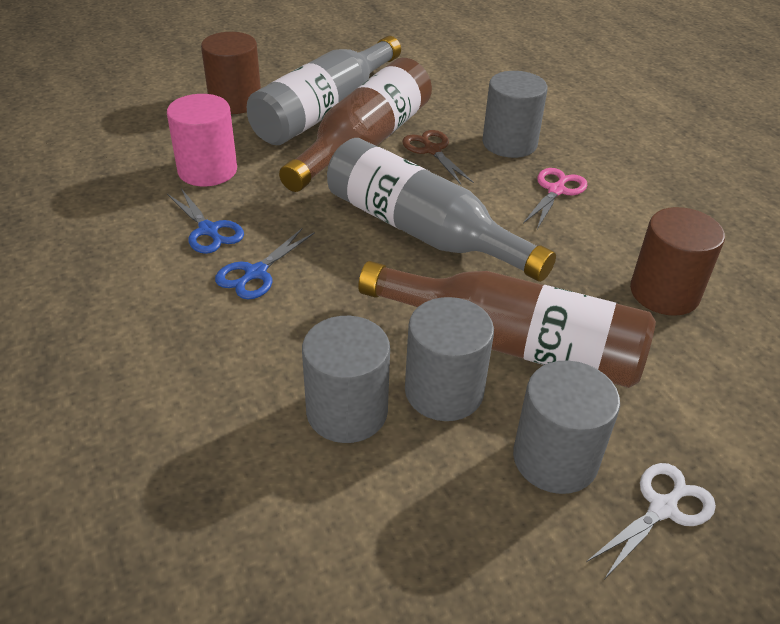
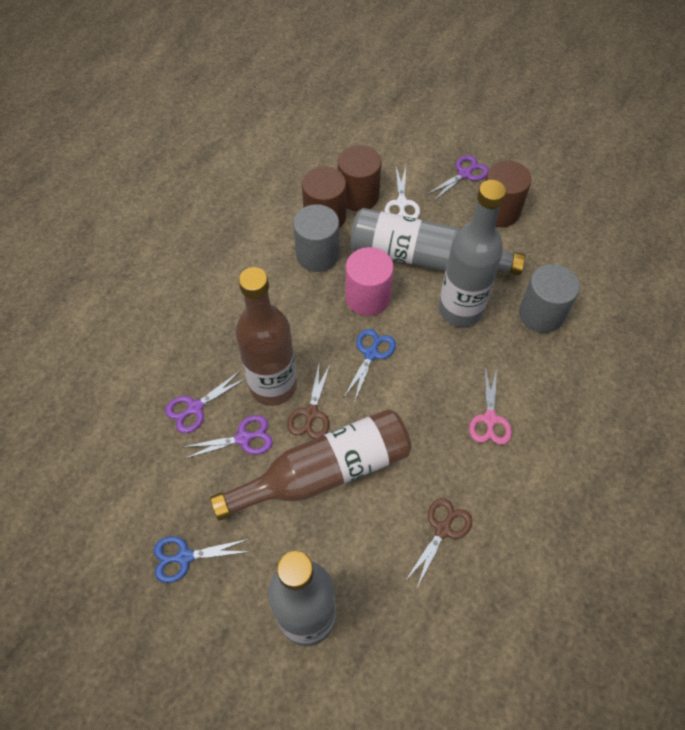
brown cylinder: [201,32,261,114] [630,207,725,316] = 2 -> [302,166,346,228] [338,145,381,211] [485,161,532,227] = 3
brown scissors: [402,130,474,185] = 1 -> [287,362,331,439] [405,498,472,587] = 2
grey bottle: [247,36,401,145] [327,138,556,282] = 2 -> [268,551,336,646] [350,208,526,275] [439,180,506,327] = 3
grey cylinder: [302,316,390,443] [405,297,494,421] [482,71,548,158] [513,361,620,494] = 4 -> [293,204,339,272] [519,264,580,333] = 2
purple scissors: none = 0 -> [165,371,246,433] [184,415,273,459] [426,155,489,201] = 3

